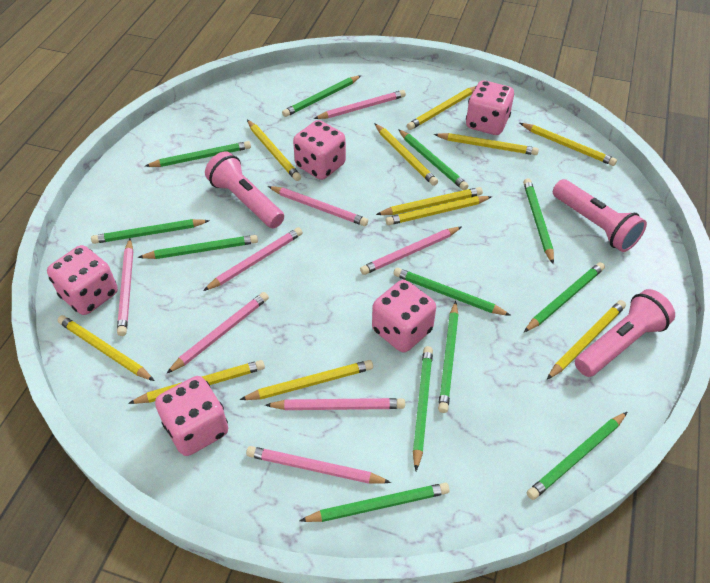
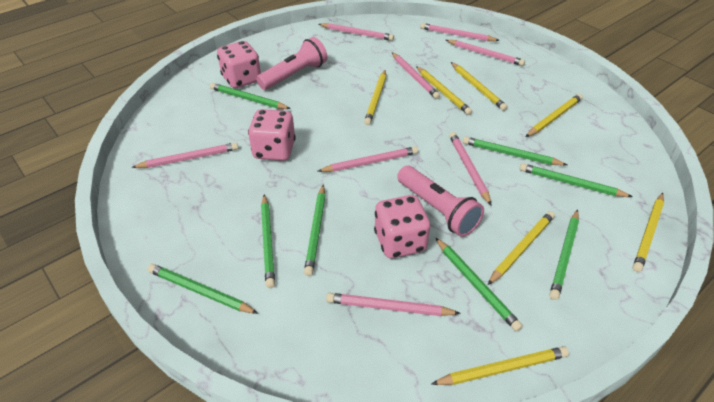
green pencil: [91,219,210,244] [138,235,258,259] [145,141,251,167] [282,75,361,117] [299,483,450,522] [393,268,511,316] [398,129,468,190] [413,346,433,471] [438,301,459,413] [523,178,554,264] [524,262,605,332] [527,412,627,500] = 12 -> [147,264,258,314] [210,83,291,109] [261,194,275,288] [304,184,325,276] [436,238,523,331] [463,137,567,166] [519,163,633,197] [549,209,579,300] = 8
pink dice: [47,245,118,315] [155,376,228,456] [293,120,346,180] [372,280,436,353] [466,80,514,135] = 5 -> [217,41,261,88] [248,109,296,161] [374,195,430,258] = 3
pink flashlight: [205,152,284,228] [553,179,647,252] [575,289,675,377] = 3 -> [256,37,327,90] [397,166,484,237] = 2
yellow pencil: [57,315,155,381] [128,360,265,404] [240,360,373,400] [247,120,301,181] [374,123,438,186] [376,187,483,215] [386,196,492,225] [407,86,476,130] [434,133,539,155] [520,123,617,166] [547,300,626,379] = 11 -> [364,70,386,125] [416,66,472,115] [432,346,569,385] [451,62,508,111] [488,211,555,285] [526,94,583,137] [633,193,664,272] = 7

